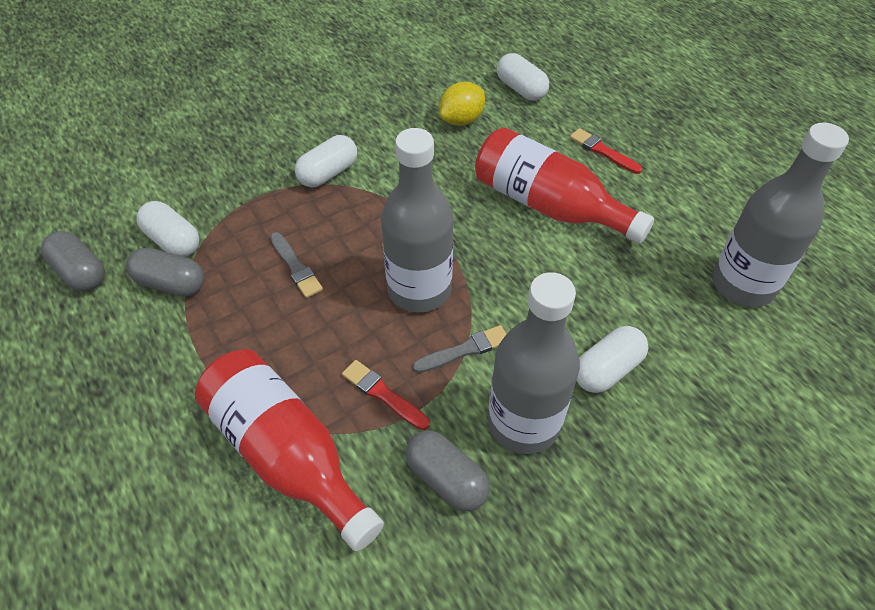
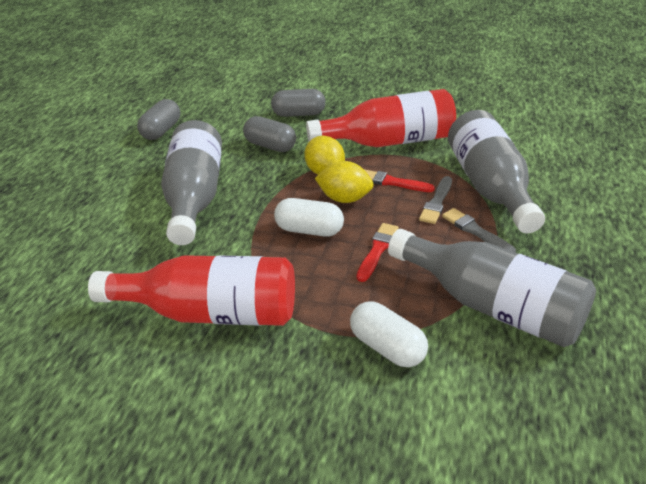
white capsule: [136,201,200,257] [295,135,357,187] [497,53,549,101] [576,326,649,393] = 4 -> [274,198,344,237] [350,301,428,367] = 2
yellow lemon: [439,82,485,126] = 1 -> [304,136,345,175] [315,161,374,203] = 2

